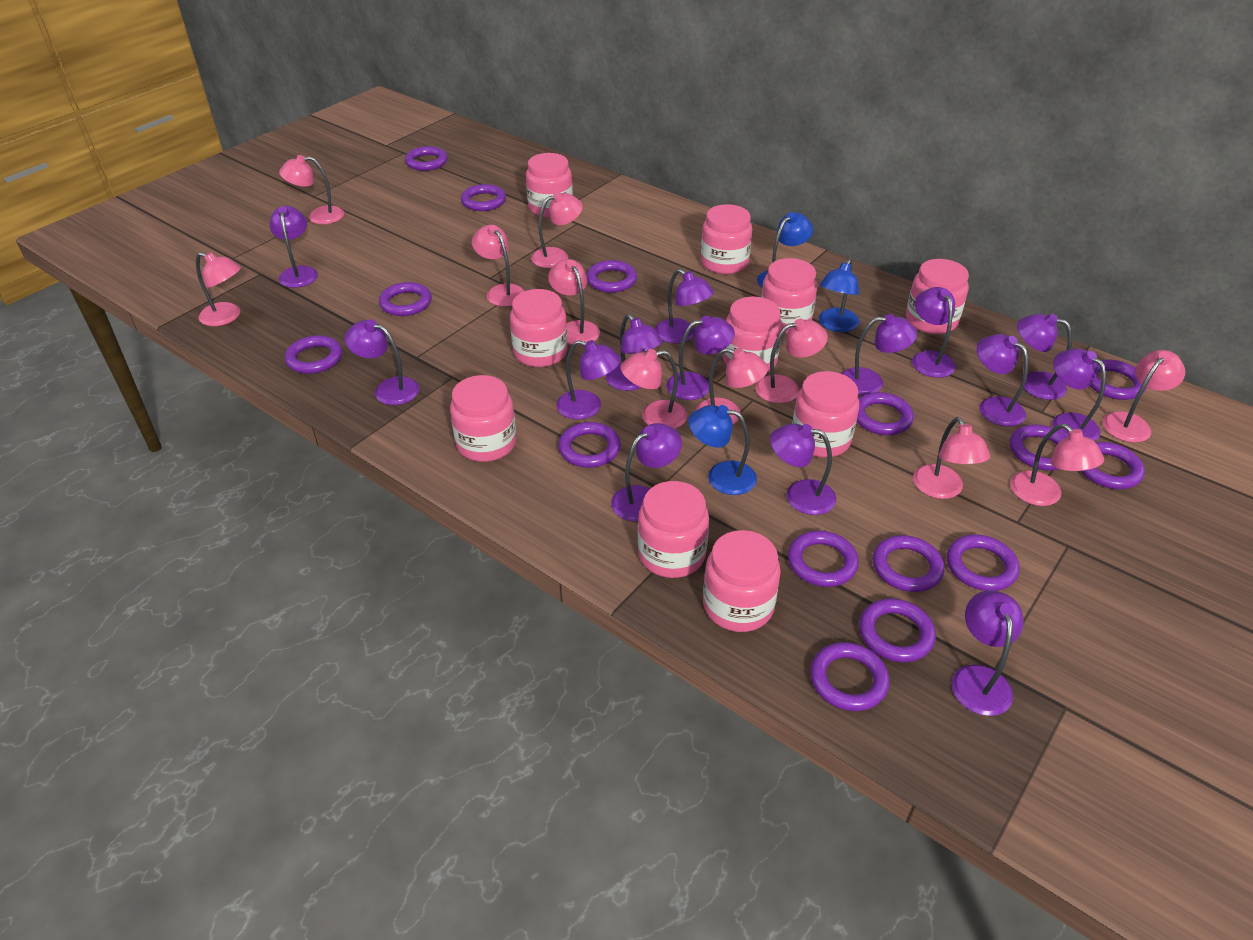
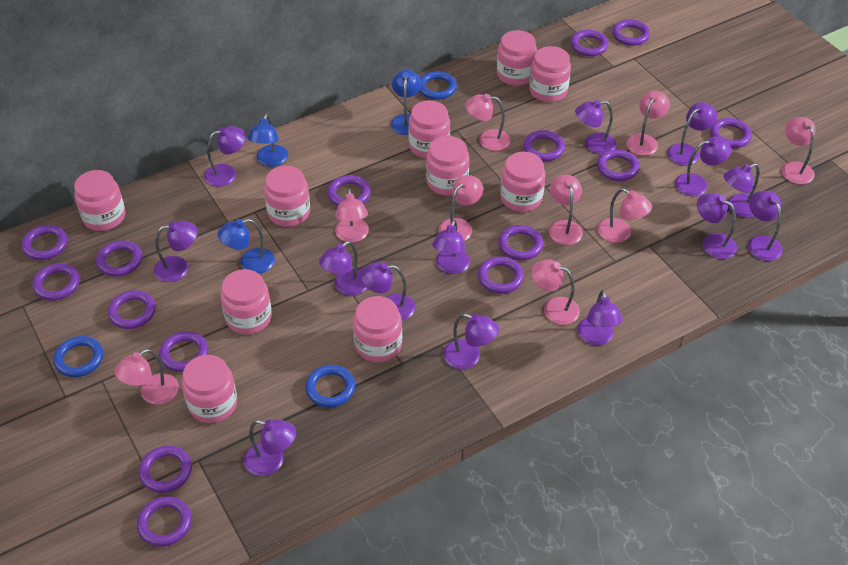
blue ring: none = 0 -> [53,336,103,377] [305,365,355,408] [419,71,457,100] = 3
pink lamp: [196,252,241,326] [279,155,344,224] [472,225,525,307] [531,192,583,268] [548,259,600,346] [620,349,687,429] [696,348,768,424] [755,319,828,403] [913,417,990,499] [1010,424,1104,506] [1102,350,1185,443] = 11 -> [114,349,179,405] [335,188,369,243] [439,175,483,241] [465,94,510,151] [531,260,580,325] [549,175,583,245] [598,188,652,243] [626,90,670,156] [782,117,815,184] = 9

